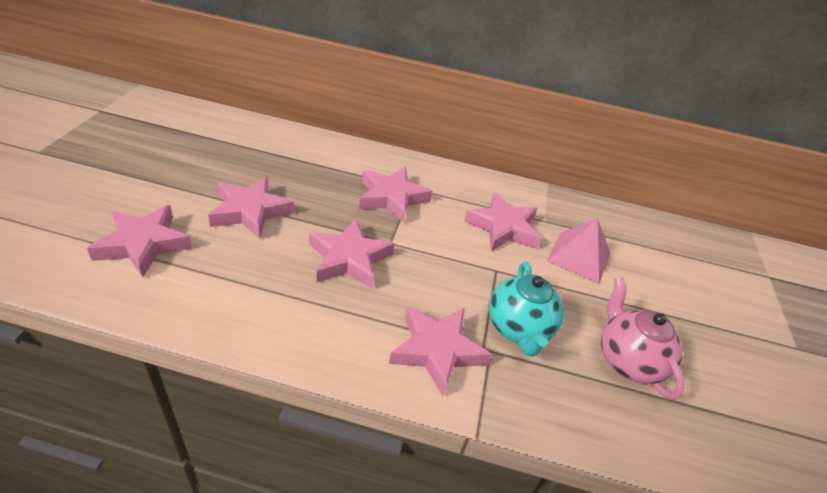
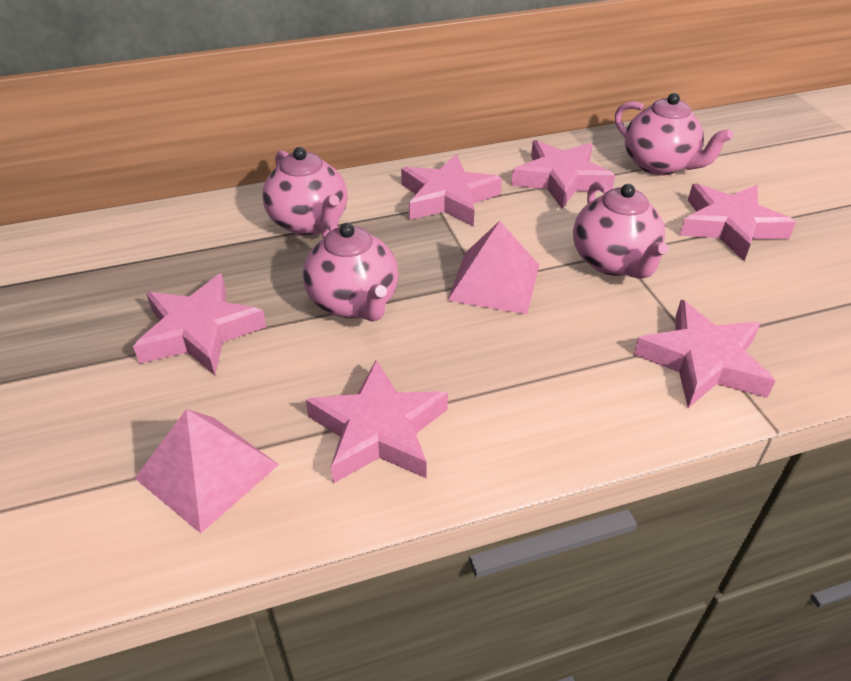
pink pyramid: [547,219,610,284] = 1 -> [135,409,279,533] [447,221,539,314] = 2
pink teapot: [601,277,684,400] = 1 -> [262,147,348,236] [303,219,399,322] [573,181,669,279] [615,93,733,176] = 4
turquoise teapot: [489,261,564,357] = 1 -> none = 0

